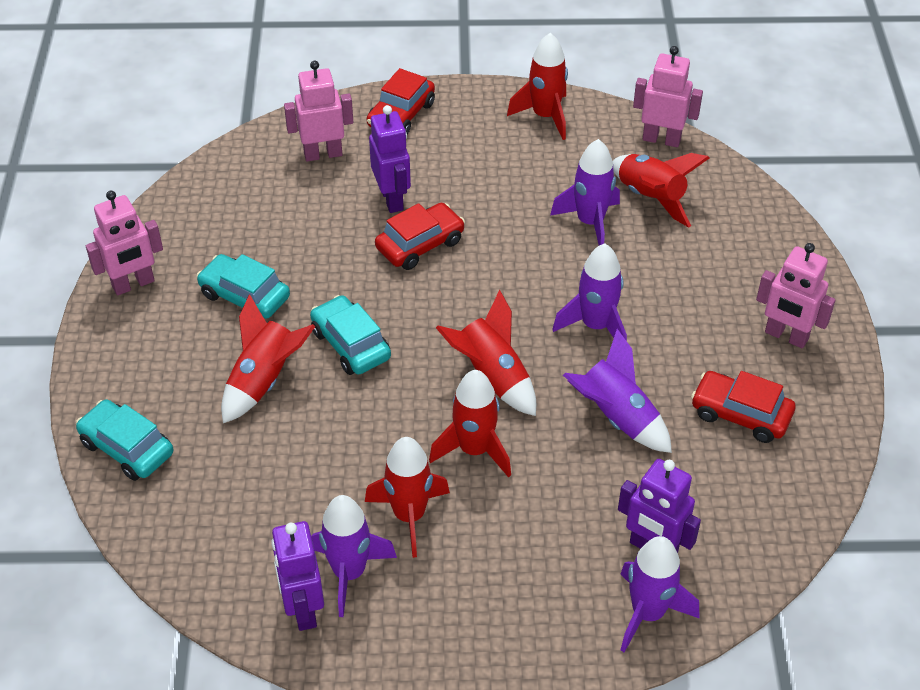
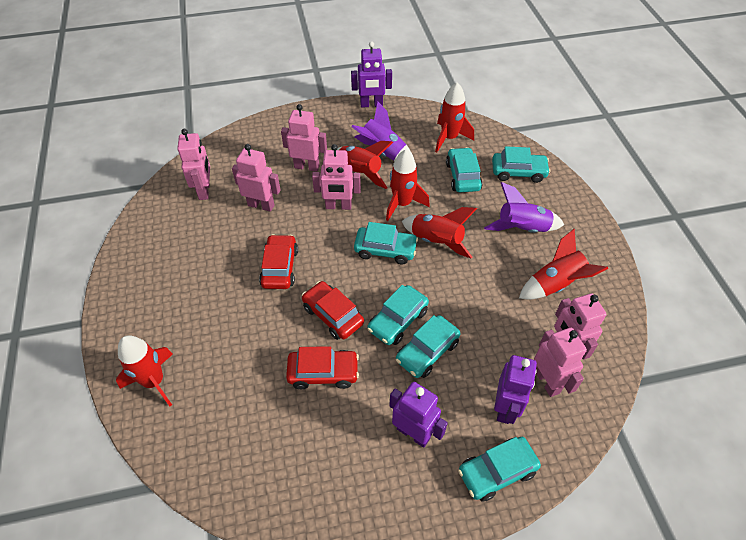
pink robot: [86,191,163,295] [284,61,353,161] [633,46,703,147] [756,243,836,348] = 4 -> [177,129,210,200] [232,144,281,212] [281,104,327,171] [312,144,361,210] [534,328,587,397] [554,293,606,360] = 6
purple rocket: [311,495,397,617] [550,139,620,246] [552,244,627,341] [563,329,672,453] [620,536,699,652] = 5 -> [351,102,414,161] [484,182,564,233] = 2
turquoise car: [76,399,174,481] [196,254,290,319] [310,295,391,375] = 3 -> [354,222,418,264] [367,285,429,345] [396,315,461,378] [446,147,483,192] [458,437,541,502] [492,146,550,183] = 6

